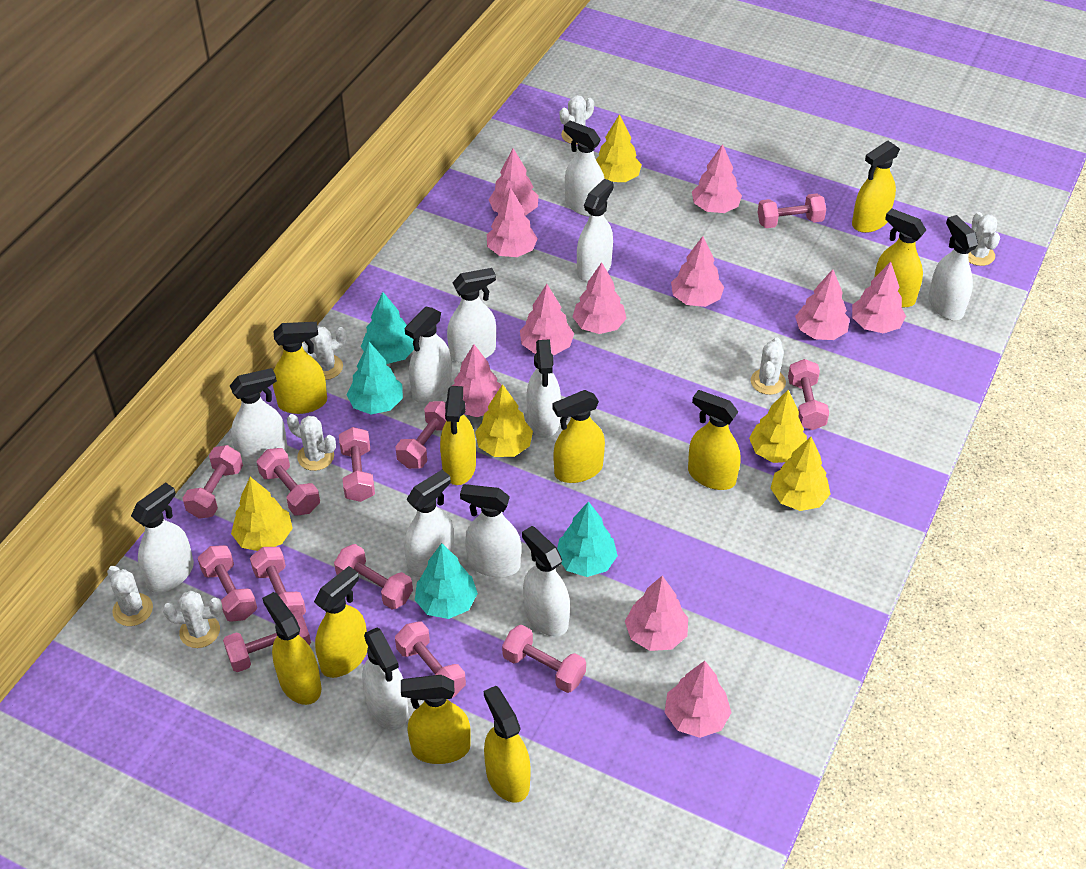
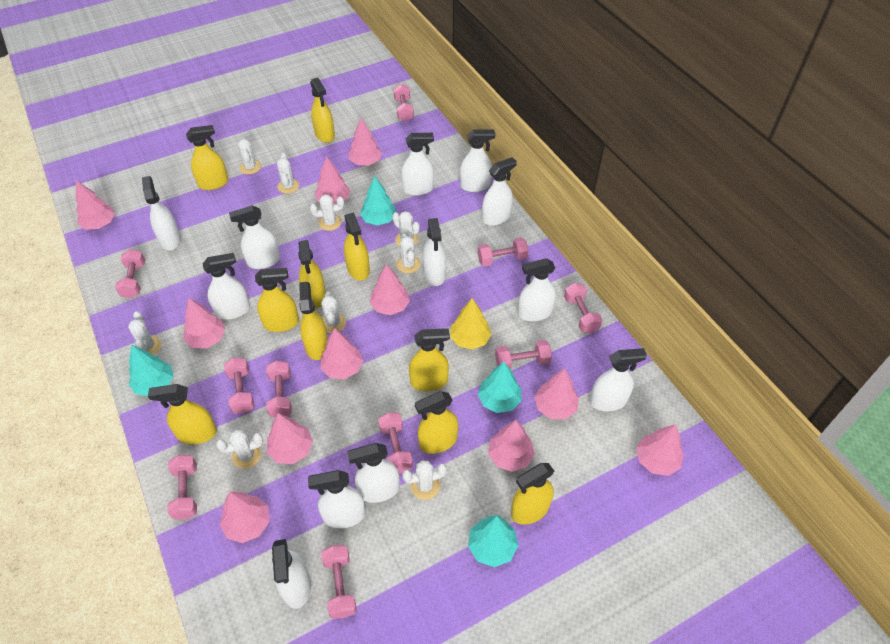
pink dumbbell: [183,445,243,519] [198,545,257,622] [223,611,311,672] [250,547,306,616] [257,448,320,516] [334,544,413,610] [339,427,375,502] [395,401,446,469] [395,621,466,698] [502,625,586,693] [758,193,826,228] [788,359,829,430] = 12 -> [115,249,145,298] [167,455,197,520] [224,357,255,414] [266,360,292,418] [321,545,357,619] [378,412,413,473] [393,84,414,121] [478,237,529,267] [495,340,552,369] [564,283,603,333] = 10
white cactus: [107,566,153,626] [163,591,222,648] [287,414,336,471] [302,327,347,380] [560,95,594,145] [751,338,786,395] [968,212,1000,266] = 7 -> [128,311,161,356] [216,430,263,469] [238,138,261,174] [277,153,299,194] [310,194,344,231] [321,292,346,333] [392,211,420,246] [397,234,421,273] [402,460,447,500] = 9
yellow tree: [231,477,293,551] [475,384,533,457] [596,114,642,182] [749,390,807,463] [771,437,831,511] = 5 -> [450,298,491,350] = 1

